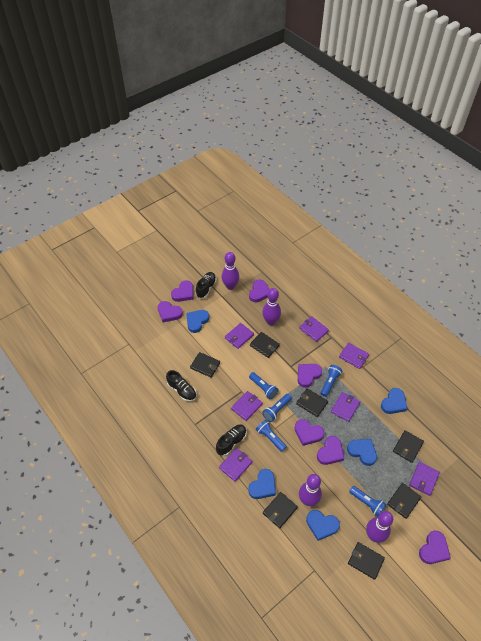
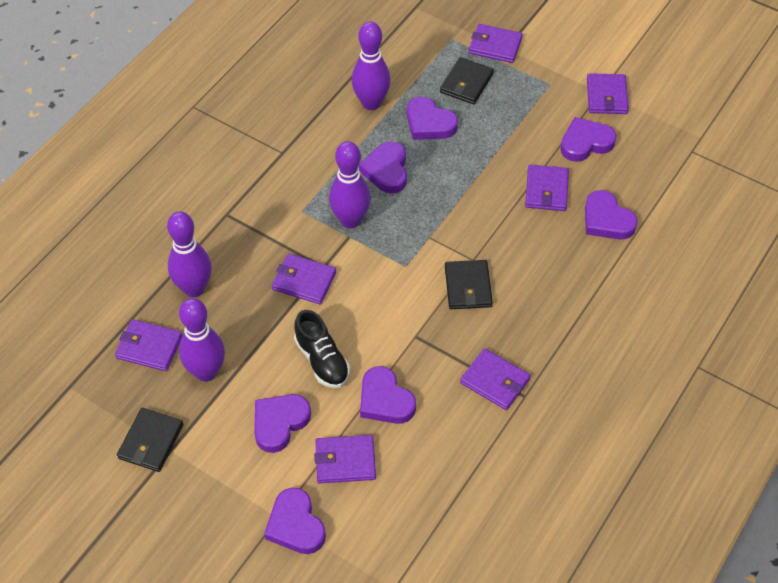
black shoe: [166,370,197,402] [195,272,217,298] [216,424,247,456] = 3 -> [294,310,350,388] = 1
black wallet: [190,352,220,378] [250,332,280,358] [263,492,298,528] [296,388,328,417] [348,542,385,580] [387,483,421,519] [393,430,424,463] = 7 -> [117,408,183,472] [440,57,494,104] [445,260,493,309] = 3
blue flashlight: [249,372,278,399] [256,420,287,452] [262,394,292,422] [321,365,342,397] [349,486,386,517] = 5 -> none = 0
blue heart: [186,310,209,333] [248,469,276,499] [306,510,340,541] [347,439,377,466] [381,388,408,414] = 5 -> none = 0

